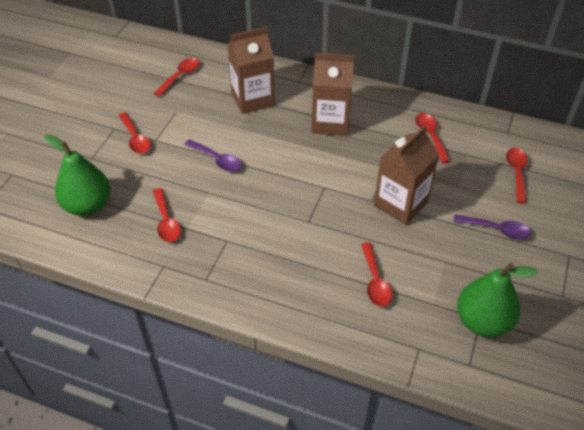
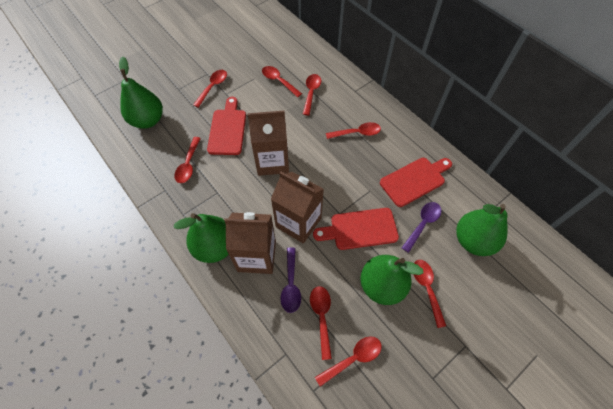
green pear: [44,134,110,216] [457,263,538,337] = 2 -> [119,56,163,129] [174,213,229,263] [360,255,423,305] [457,204,508,256] = 4
red cutting board: none = 0 -> [207,97,246,155] [313,208,399,250] [380,158,452,207] = 3
red spoon: [118,112,151,154] [153,58,199,97] [153,188,181,242] [361,242,392,307] [415,113,450,163] [506,148,528,204] = 6 -> [174,137,201,183] [193,70,227,108] [262,66,302,97] [303,74,321,115] [310,286,332,360] [315,336,382,387] [326,122,381,139] [413,260,446,328] = 8

